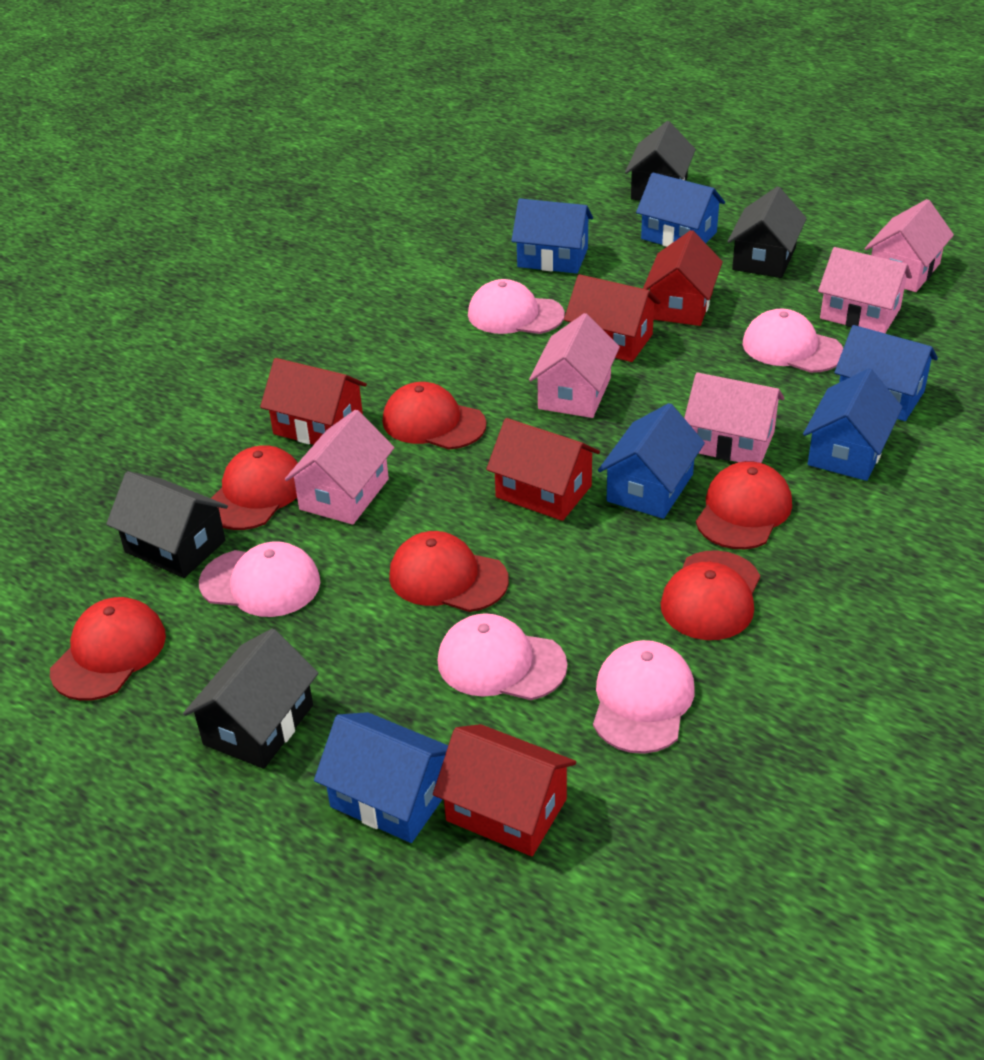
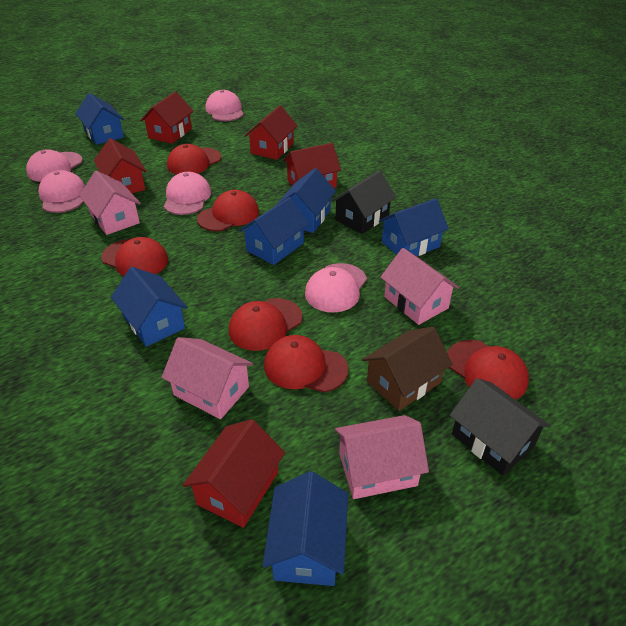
black house: [106,471,228,578] [183,628,318,769] [625,121,696,200] [727,187,807,278] = 4 -> [331,171,396,234] [450,378,550,476] = 2
brown house: none = 0 -> [362,327,453,411] = 1
pink house: [285,410,395,525] [529,313,620,418] [684,372,784,463] [818,247,912,333] [864,199,954,292] = 5 -> [79,171,141,235] [161,337,253,419] [335,415,429,499] [380,248,459,325] = 4

